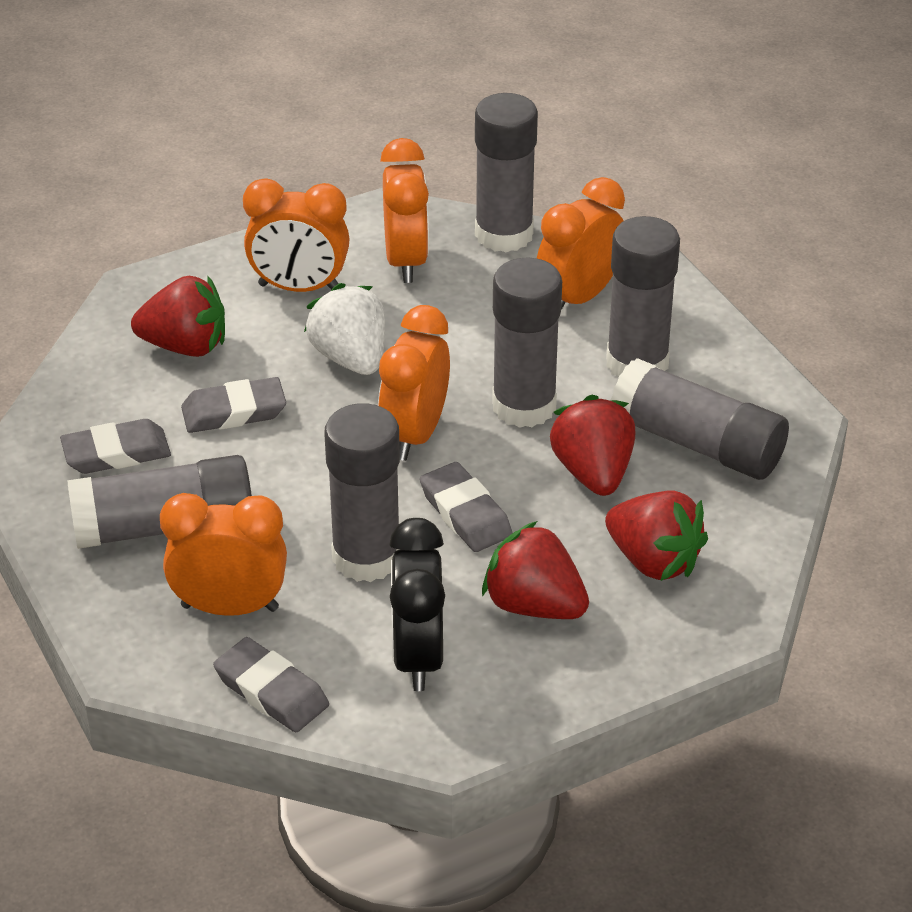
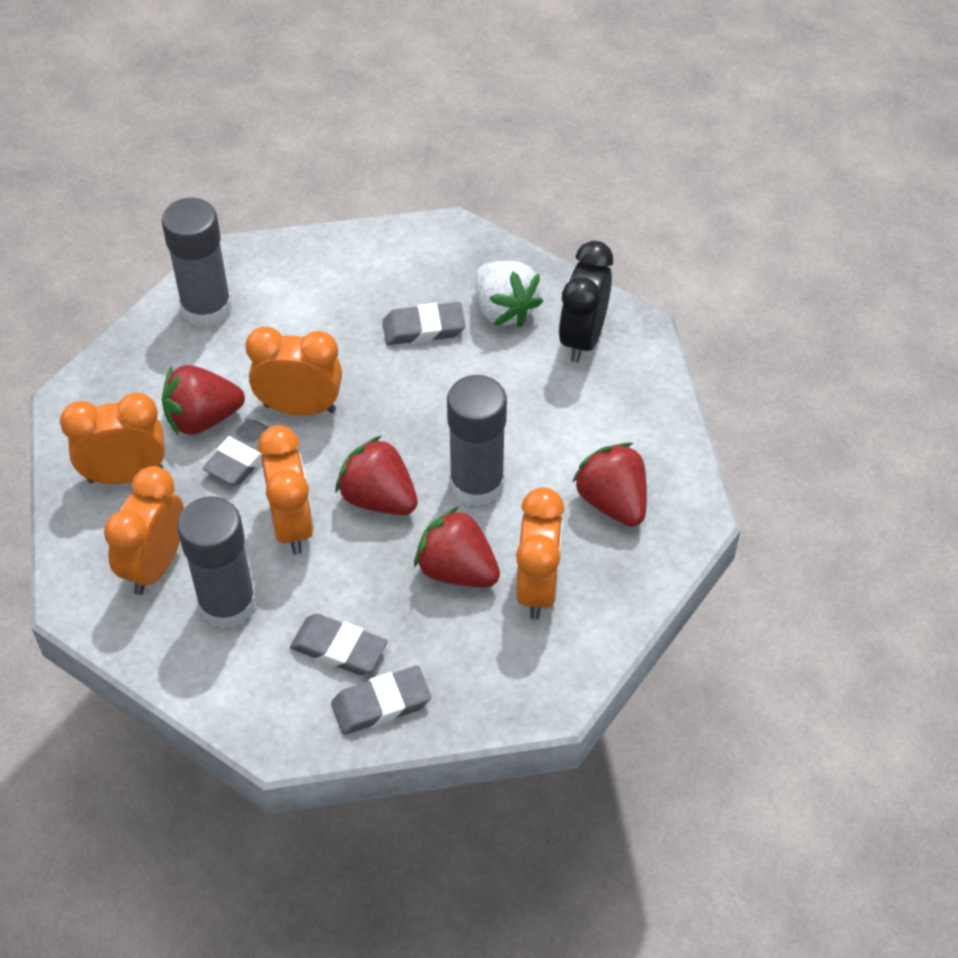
grey glue stick: [67,455,252,549] [324,403,400,582] [475,93,538,252] [492,258,562,428] [606,216,680,378] [610,358,789,480] = 6 -> [162,198,232,327] [177,496,256,629] [447,375,507,507] = 3

